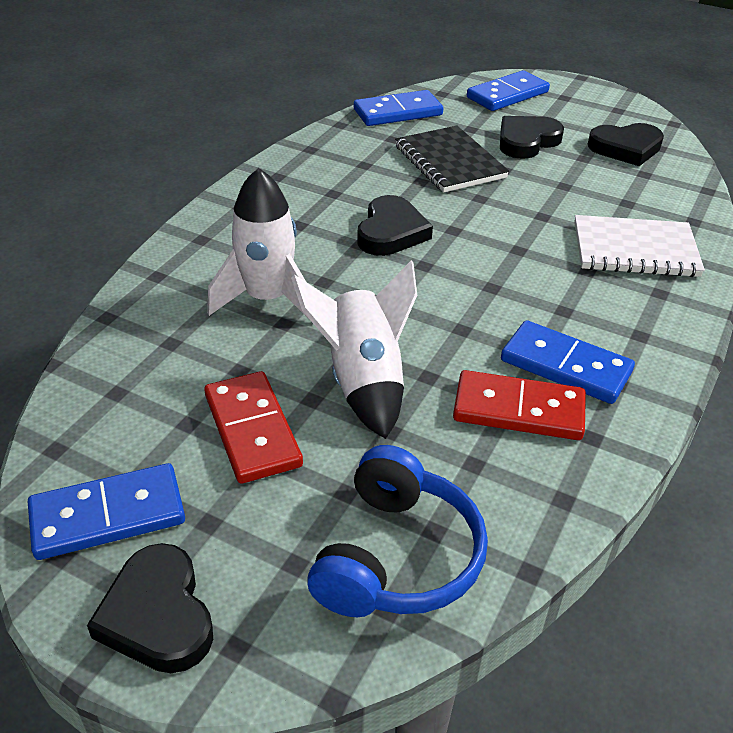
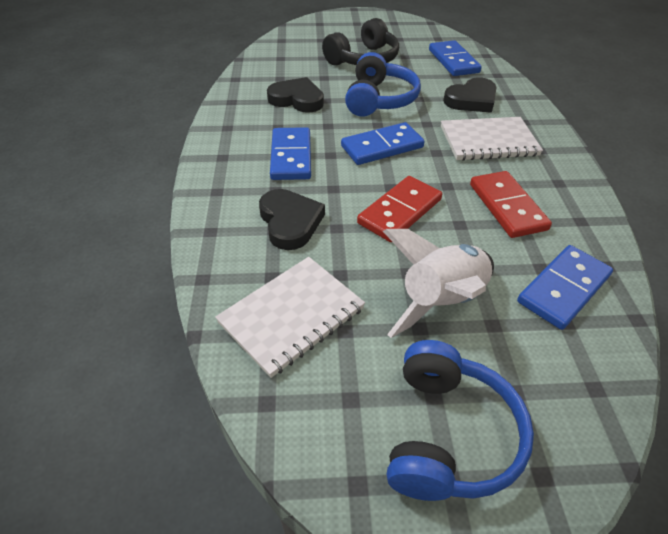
black headphones: none = 0 -> [322,18,399,66] = 1
black heart: [87,543,213,673] [357,195,433,256] [500,116,564,159] [588,123,664,166] = 4 -> [259,189,325,250] [267,77,324,113] [443,77,497,113] = 3
black notebook: [395,126,509,193] = 1 -> none = 0
blue headphones: [307,445,488,617] = 1 -> [345,52,421,117] [387,340,534,501] = 2
white notebook: [574,215,705,277] = 1 -> [215,257,365,378] [441,117,543,161] = 2
white rocket: [207,168,311,321] [291,260,417,439] = 2 -> [383,229,494,338] = 1

